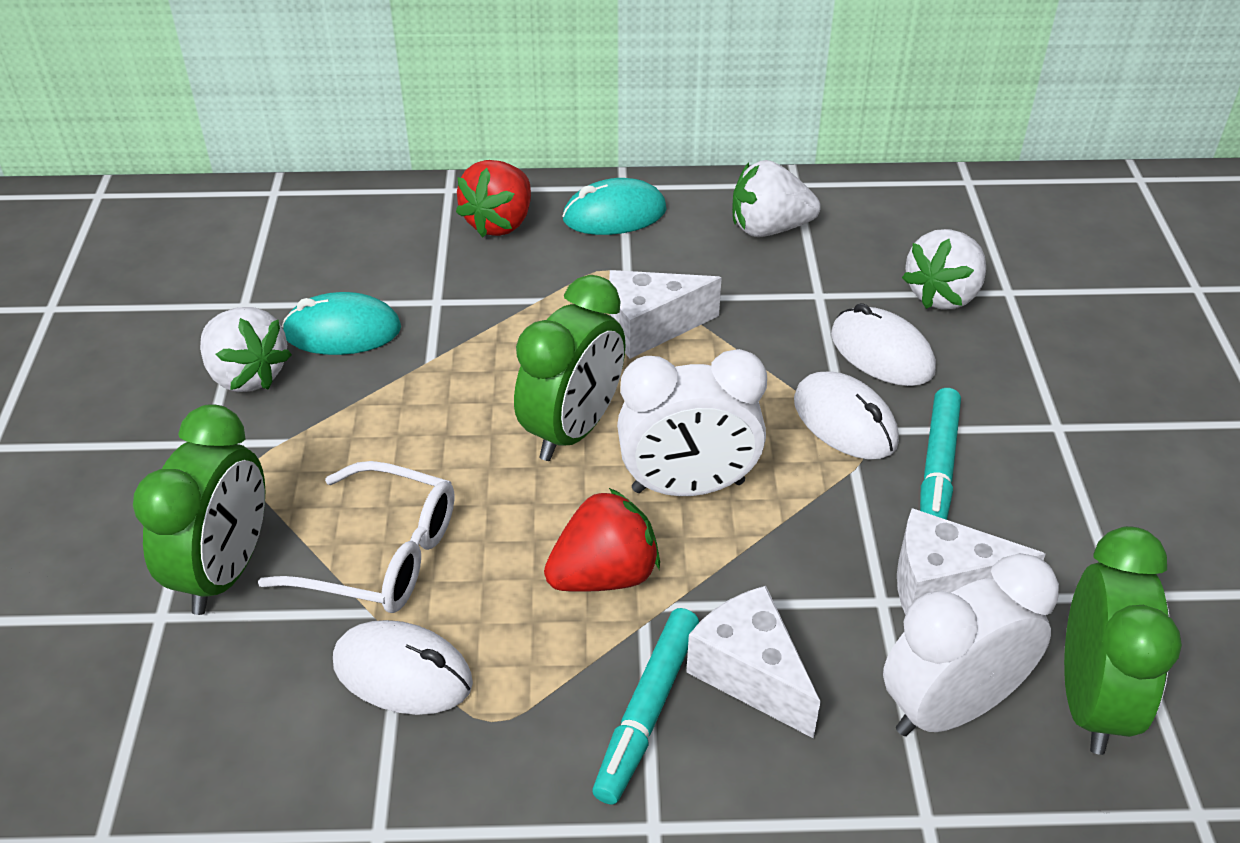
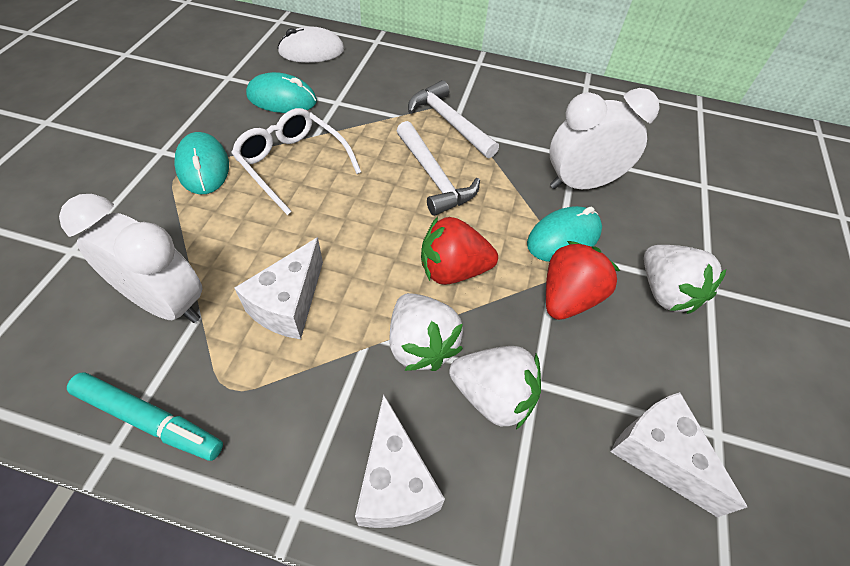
green clock: [133,404,265,615] [514,275,626,461] [1064,526,1182,755] = 3 -> none = 0
turquoise marker: [593,608,699,804] [920,388,961,520] = 2 -> [67,372,223,461] = 1
turquoise mouse: [282,292,401,355] [562,178,666,235] = 2 -> [174,132,229,194] [246,72,317,113] [527,206,602,262] = 3
white hammer: none = 0 -> [397,121,480,216] [408,80,499,158] = 2
white mouse: [333,620,473,715] [794,371,899,460] [831,303,936,386] = 3 -> [277,27,344,63] = 1

